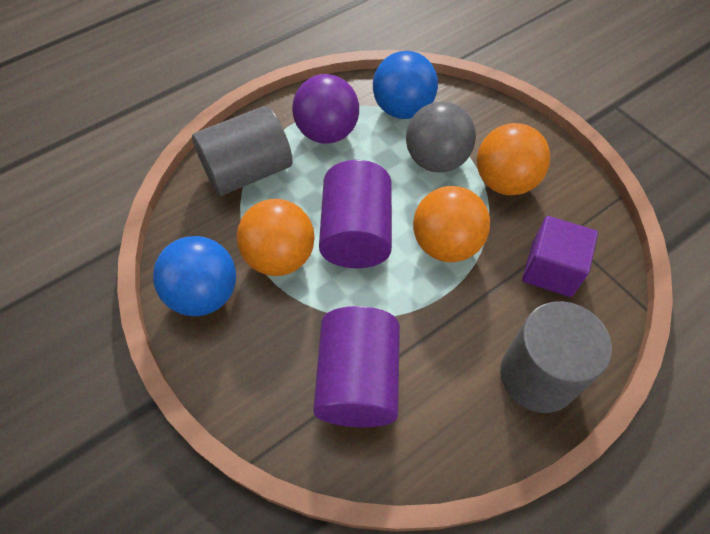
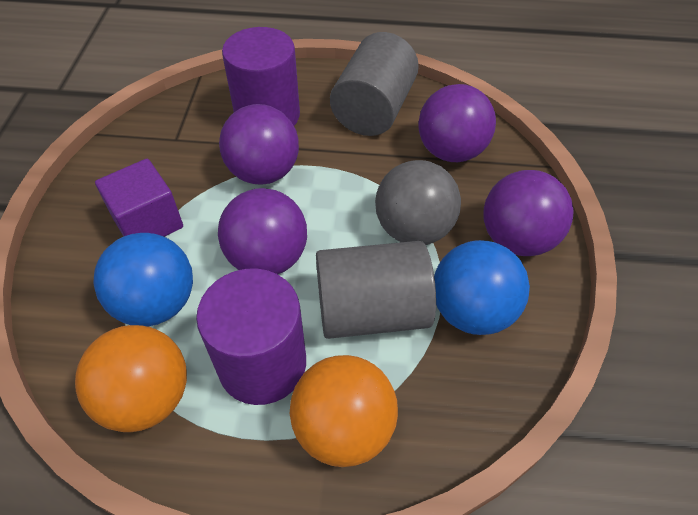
orange ball: [237,199,315,276] [413,186,490,262] [477,123,550,195] = 3 -> [75,325,187,432] [290,355,398,467] = 2
purple ball: [292,74,359,144] = 1 -> [218,188,307,274] [219,104,299,184] [418,84,496,162] [483,170,574,256] = 4

